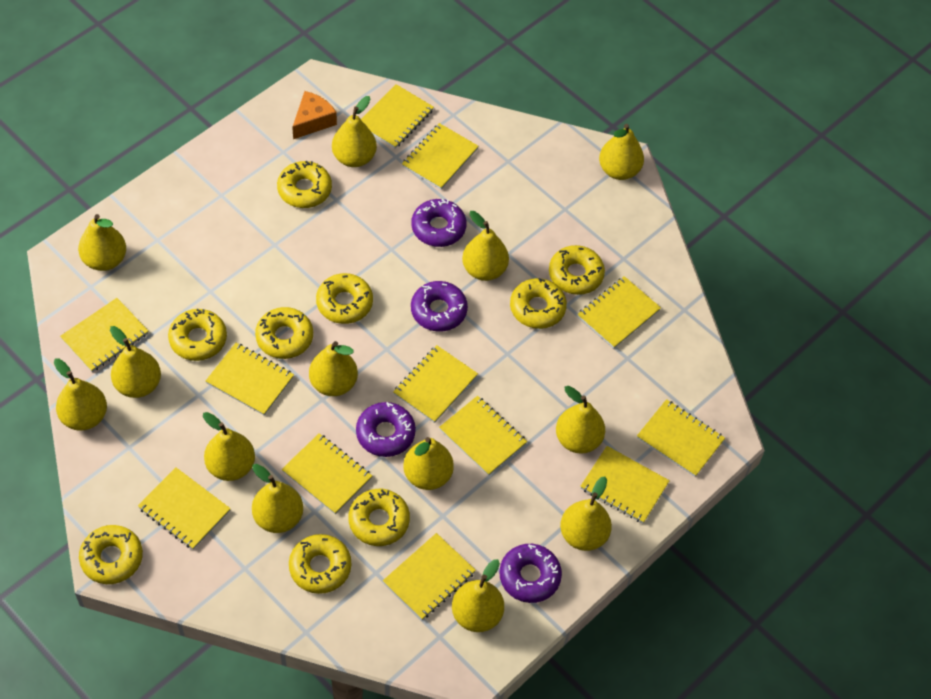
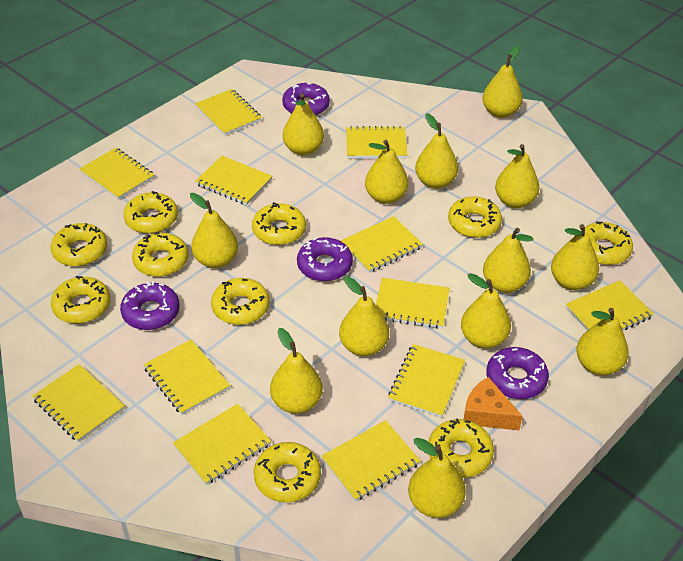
yellow donut: [79,525,143,584] [168,309,227,361] [255,307,313,359] [277,161,332,208] [289,534,351,594] [316,273,373,324] [349,489,410,546] [510,278,567,329] [549,245,605,295] = 9 -> [51,223,107,266] [51,276,110,324] [123,191,178,234] [132,232,188,277] [211,278,269,325] [252,202,306,245] [254,442,321,503] [429,418,494,477] [448,196,502,238] [581,221,633,265] = 10

